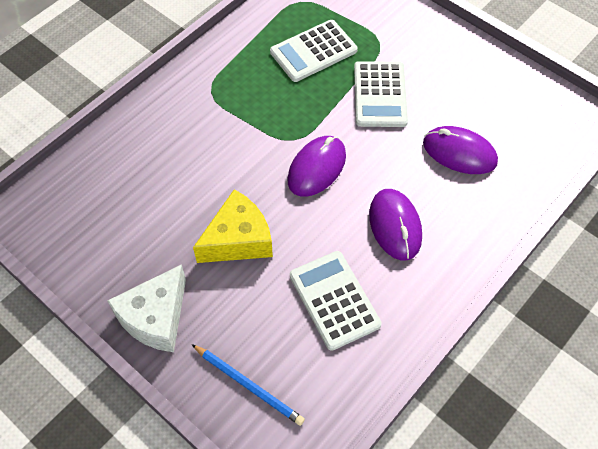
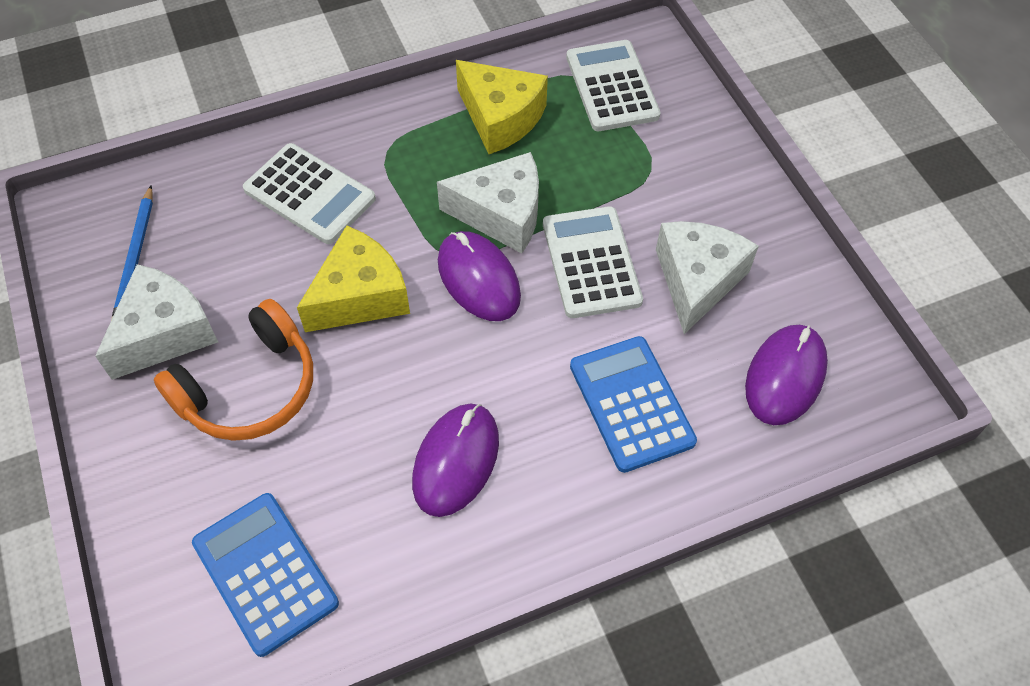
blue calculator: none = 0 -> [192,493,339,657] [570,336,697,473] = 2
orange headphones: none = 0 -> [154,299,313,441] = 1
white cheese: [107,264,186,352] = 1 -> [95,264,218,380] [437,152,539,253] [656,221,759,334] = 3
yellow cheese: [193,189,273,263] = 1 -> [297,225,410,332] [456,60,548,154] = 2

